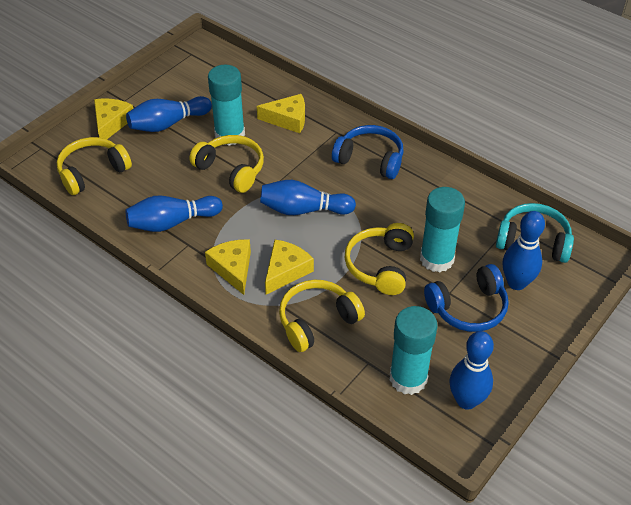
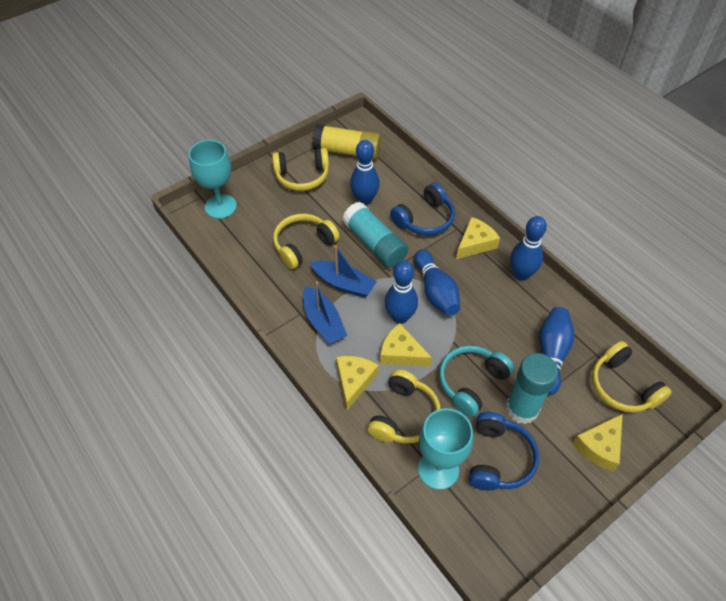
blue boat: none = 0 -> [303,281,347,344] [310,245,377,297] = 2
turquoise glue stick: [208,65,245,146] [390,306,438,395] [420,187,465,272] = 3 -> [342,202,408,268] [506,353,558,424] = 2
turquoise goblet: none = 0 -> [189,140,237,219] [418,408,473,490] = 2
yellow glue stick: none = 0 -> [312,124,381,160] = 1

